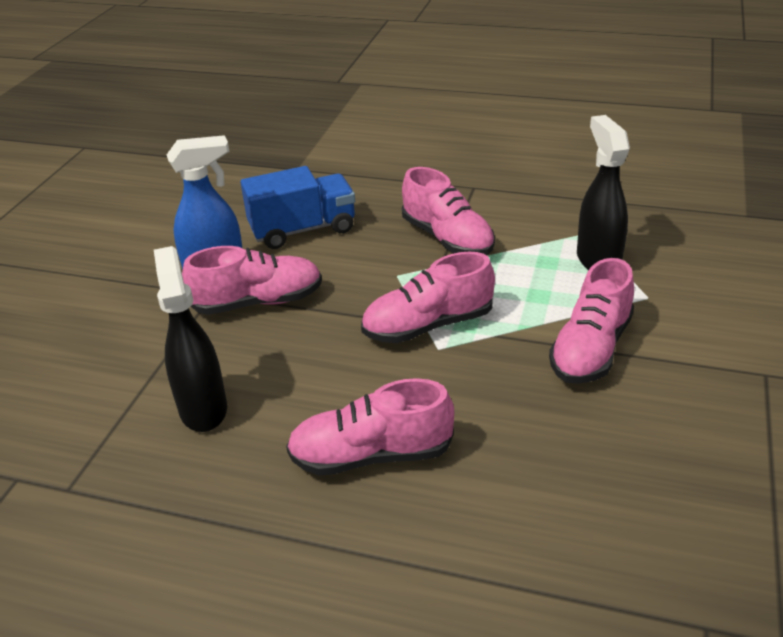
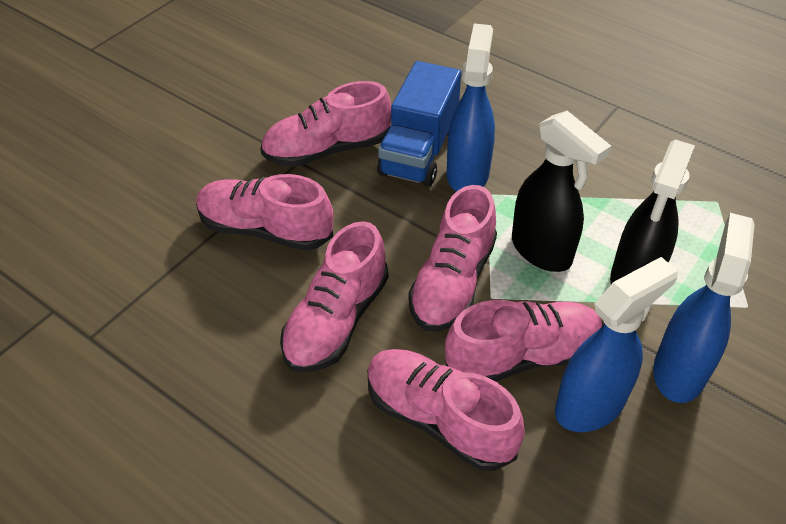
blue spray bottle: [167,135,242,270] = 1 -> [447,24,495,192] [555,257,678,432] [653,213,755,403] = 3
pink shoe: [182,246,322,315] [286,378,454,476] [361,252,495,343] [402,167,495,255] [549,258,634,384] = 5 -> [196,174,333,251] [260,81,391,167] [280,221,388,373] [368,349,525,471] [408,185,497,331] [445,300,603,381] = 6

